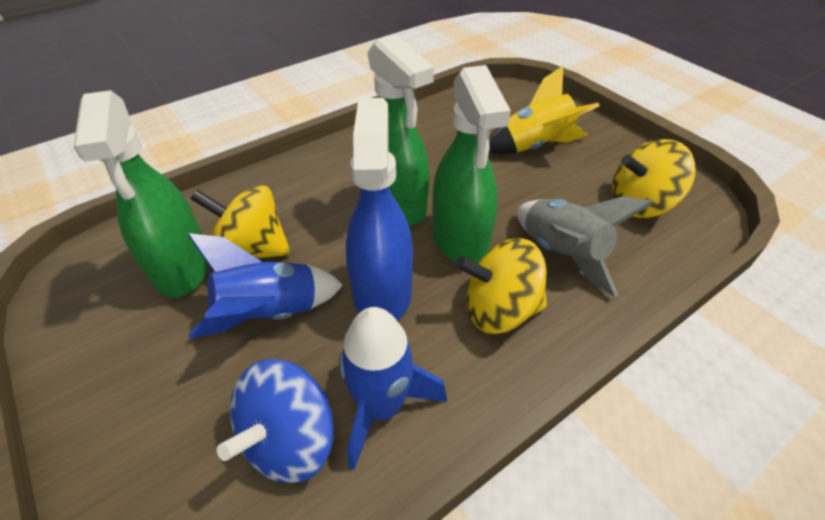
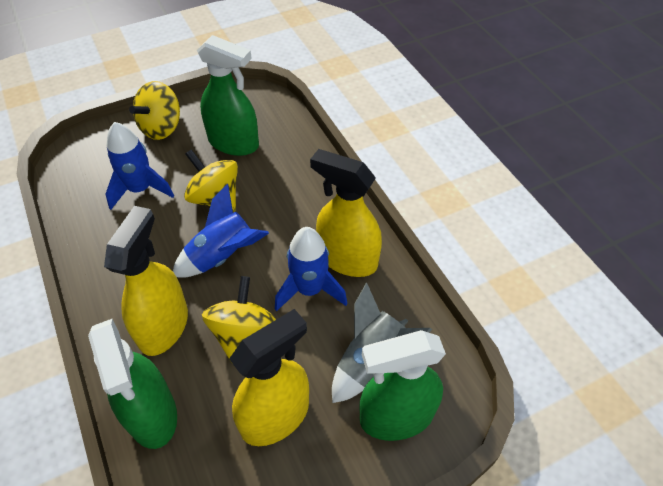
blue rocket: [188,233,343,339] [339,307,447,470] = 2 -> [105,122,174,210] [173,183,269,278] [275,227,347,312] = 3
blue spinning top: [217,359,334,483] = 1 -> none = 0
blue spray bottle: [346,98,413,321] = 1 -> none = 0
yellow rocket: [489,66,600,154] = 1 -> none = 0
yellow spray bottle: none = 0 -> [104,206,188,356] [229,309,309,446] [310,149,382,277] = 3

